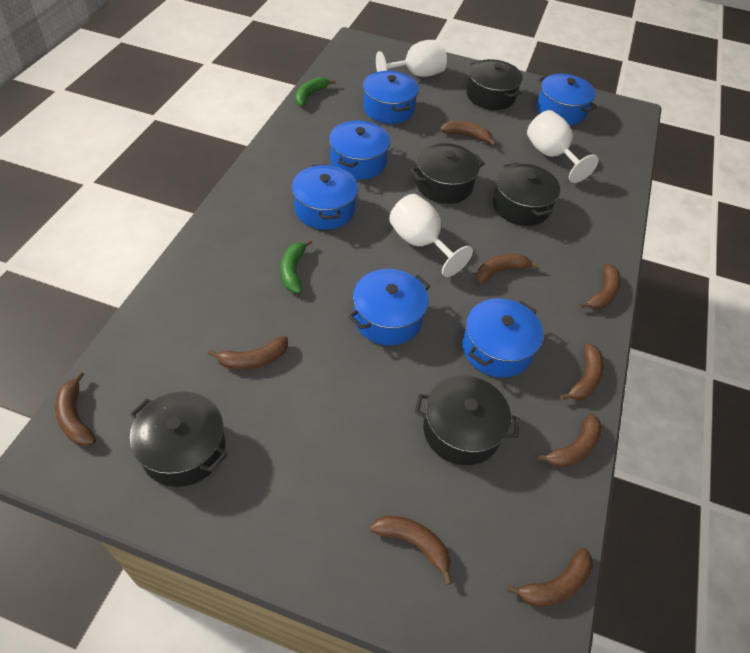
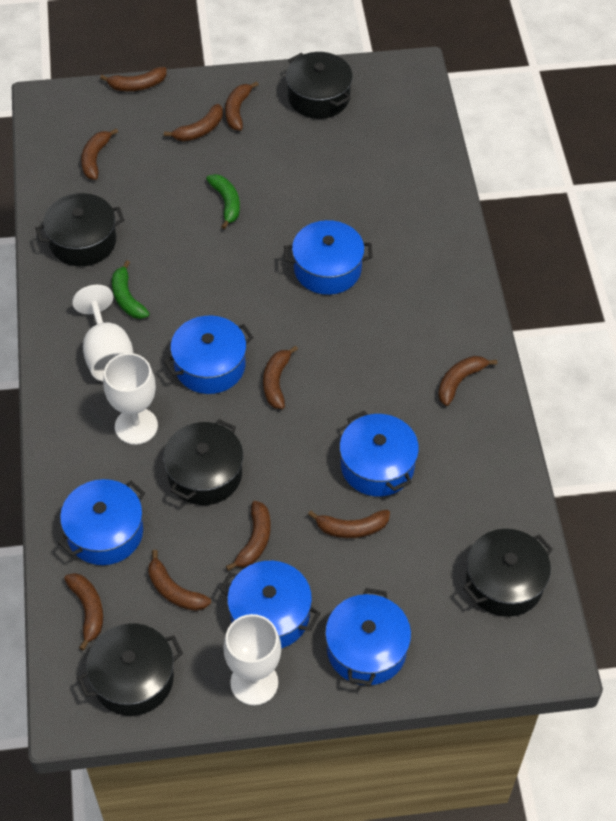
brown banana: [55,371,96,446] [208,336,288,370] [370,515,453,585] [440,121,496,146] [476,254,540,284] [507,547,593,607] [536,413,602,468] [560,343,604,400] [579,264,621,310] = 9 -> [64,573,103,651] [81,128,118,180] [100,67,167,91] [148,550,211,611] [164,104,223,141] [225,81,259,131] [226,501,271,571] [263,346,298,409] [308,510,390,538] [438,356,497,406] = 10

